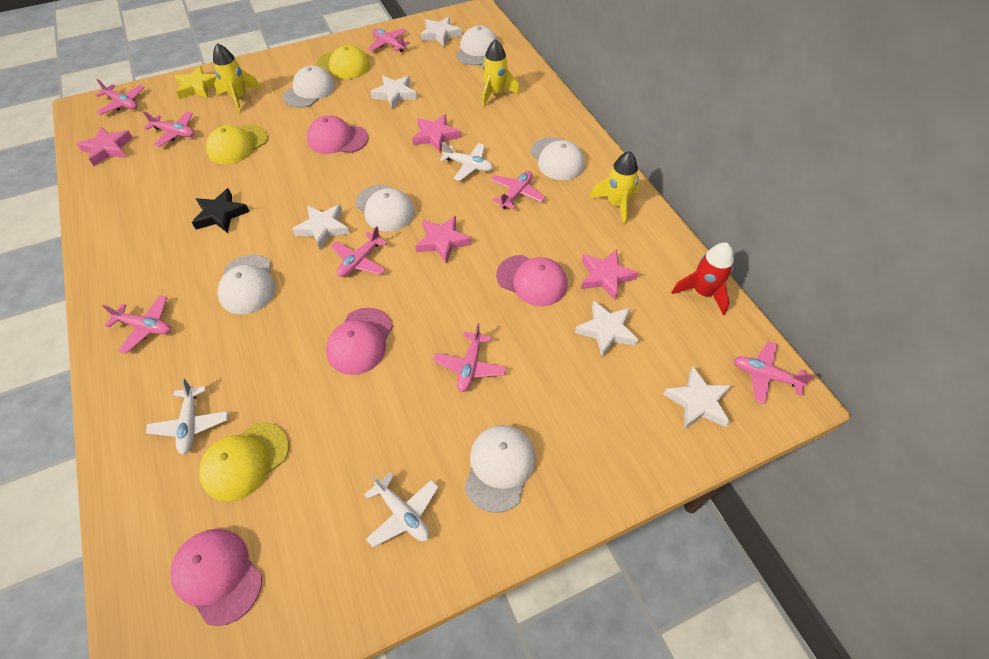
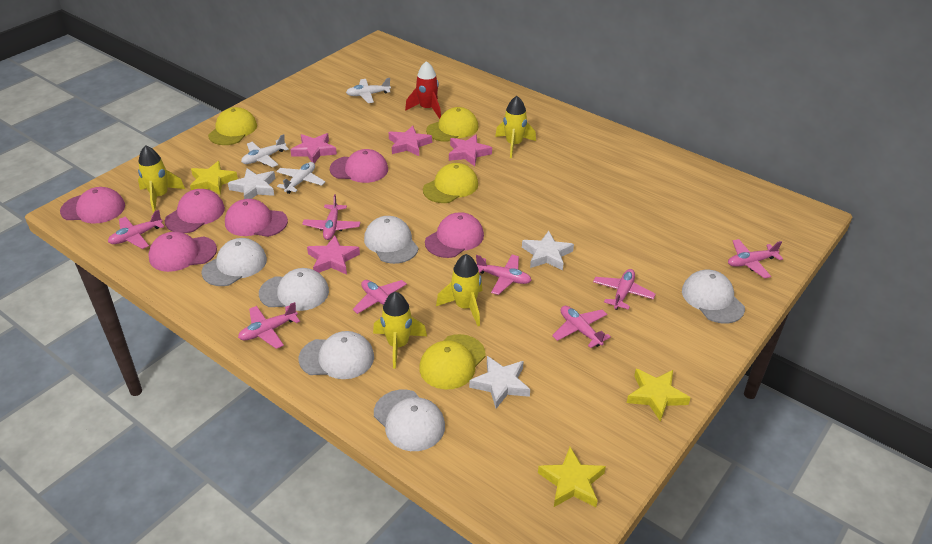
black star: [192,188,250,233] = 1 -> none = 0
pink cap: [170,529,262,626] [307,116,369,154] [326,308,393,375] [496,255,568,306] = 4 -> [60,187,125,224] [148,231,217,272] [165,189,225,233] [225,199,288,237] [330,149,388,183] [425,212,484,258] = 6
white star: [292,204,350,249] [370,76,417,109] [421,17,462,46] [575,300,639,357] [663,367,731,429] = 5 -> [228,168,275,199] [469,356,530,409] [522,231,574,271] = 3
yellow cap: [199,422,289,502] [206,125,268,164] [317,45,370,79] = 3 -> [208,107,257,145] [419,334,486,390] [423,163,478,203] [426,107,478,142] = 4
yellow rocket: [213,43,261,113] [482,39,519,107] [590,151,639,225] = 3 -> [138,145,185,212] [373,292,427,369] [436,254,482,326] [495,96,536,158] = 4
yellow star: [175,66,217,99] = 1 -> [190,161,238,195] [538,447,606,507] [627,369,690,422] = 3

